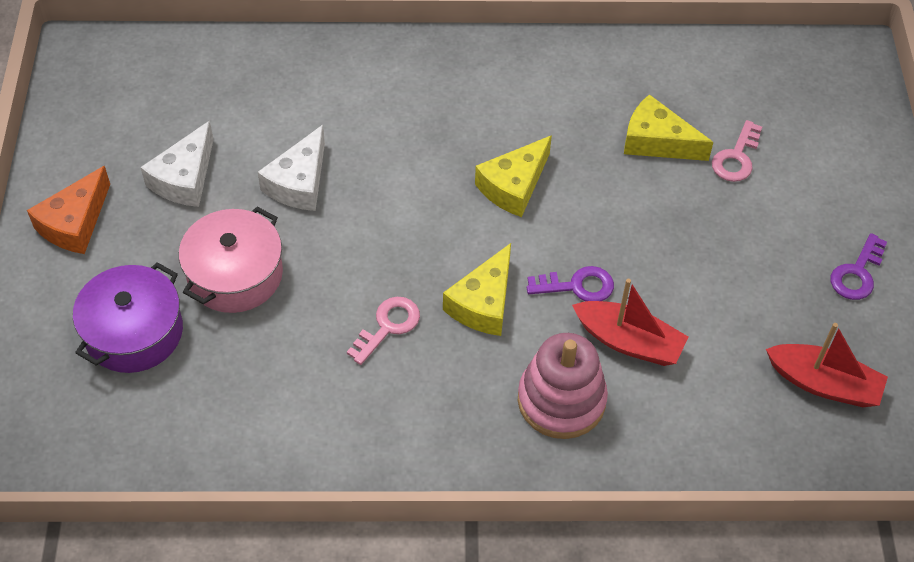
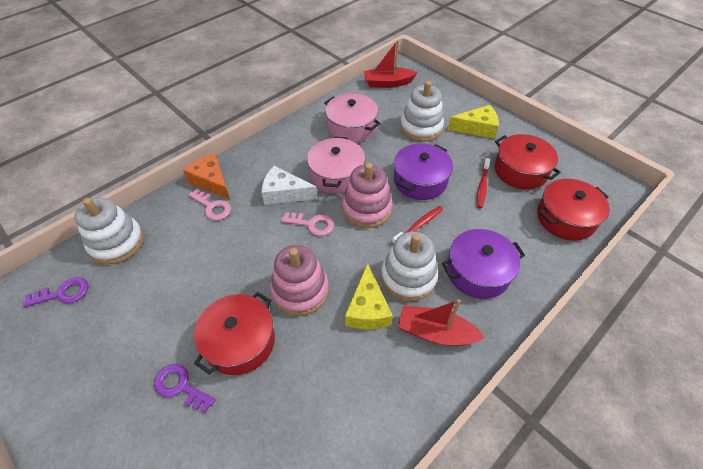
pink pot: [179,207,283,313] = 1 -> [307,136,365,194] [324,93,381,143] = 2
pink stacking toy: [518,333,608,439] = 1 -> [270,245,329,316] [342,163,393,228] = 2
purple pot: [73,262,183,373] = 1 -> [394,143,453,200] [442,229,525,299] = 2
red pot: none = 0 -> [194,292,275,375] [495,134,561,189] [537,179,610,241] = 3
red toothbrush: none = 0 -> [392,206,443,245] [477,158,490,208] = 2
white cheese: [141,121,214,207] [258,125,325,211] = 2 -> [262,166,318,205] = 1
white stacking toy: none = 0 -> [74,197,144,264] [381,232,438,301] [400,81,444,142] = 3
yellow cheese: [443,243,511,336] [475,135,552,217] [624,94,713,161] = 3 -> [345,263,393,329] [448,105,499,139] = 2

